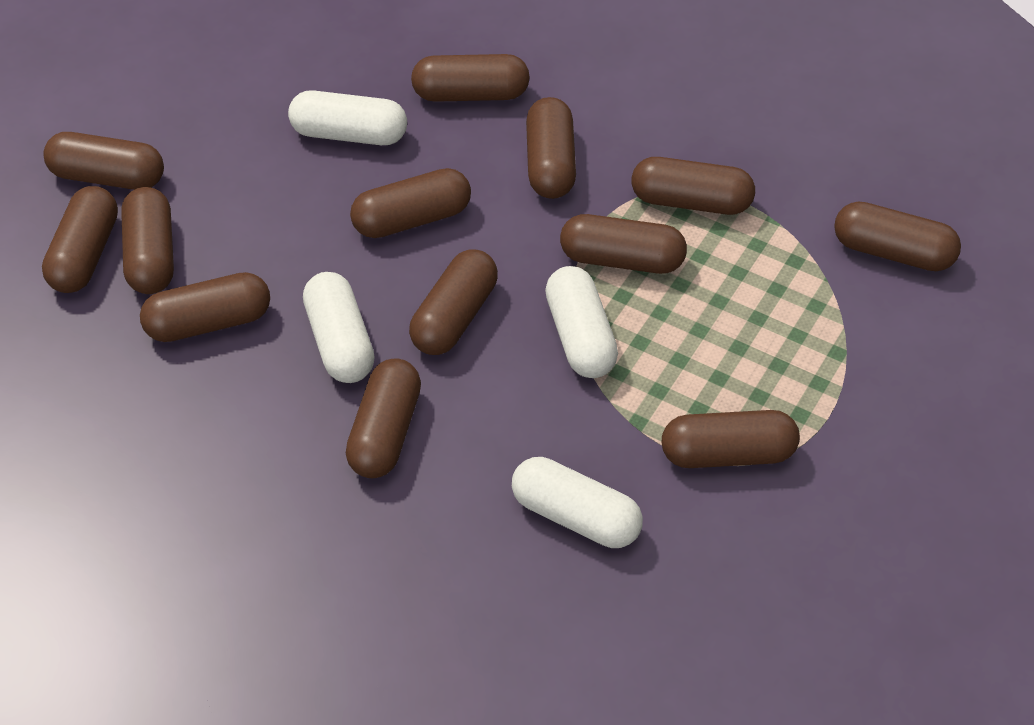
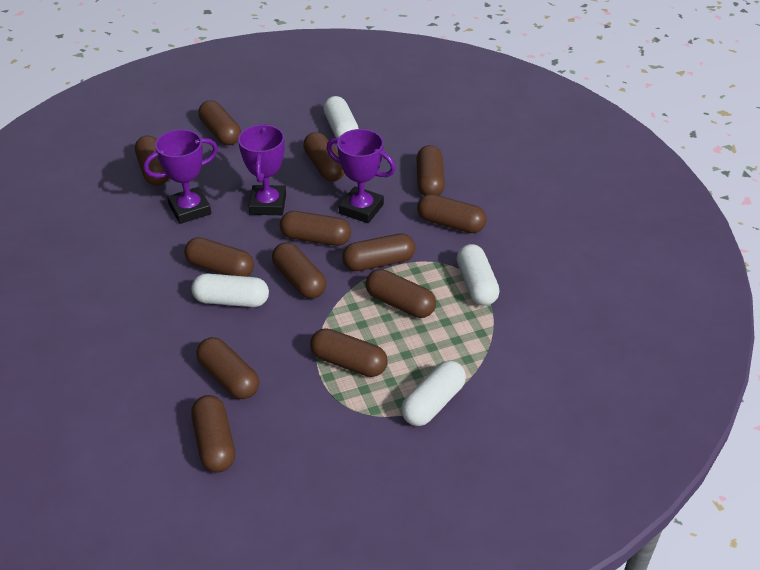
purple trophy: none = 0 -> [144,129,218,224] [238,124,286,215] [326,129,396,223] = 3

